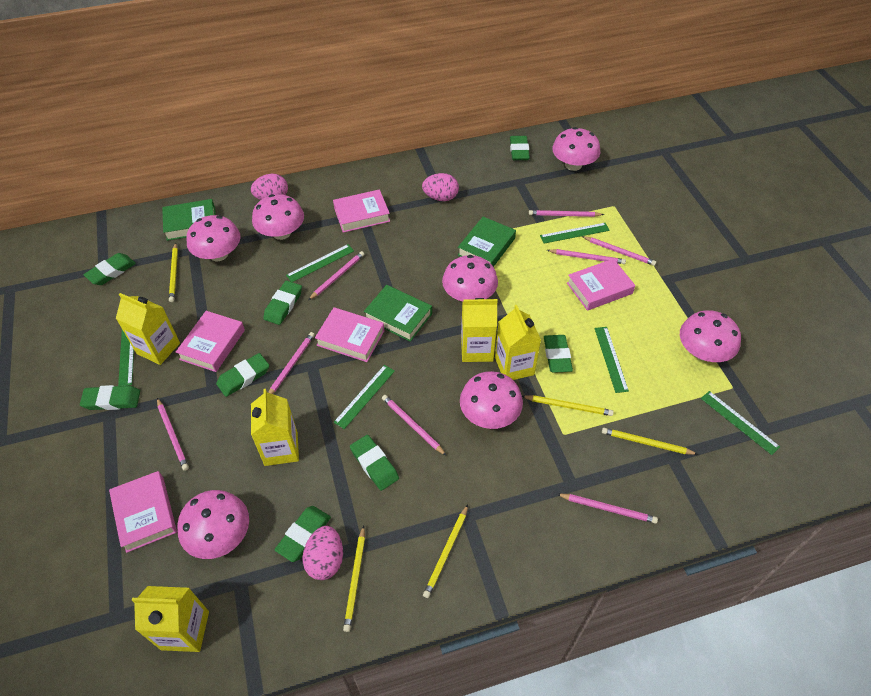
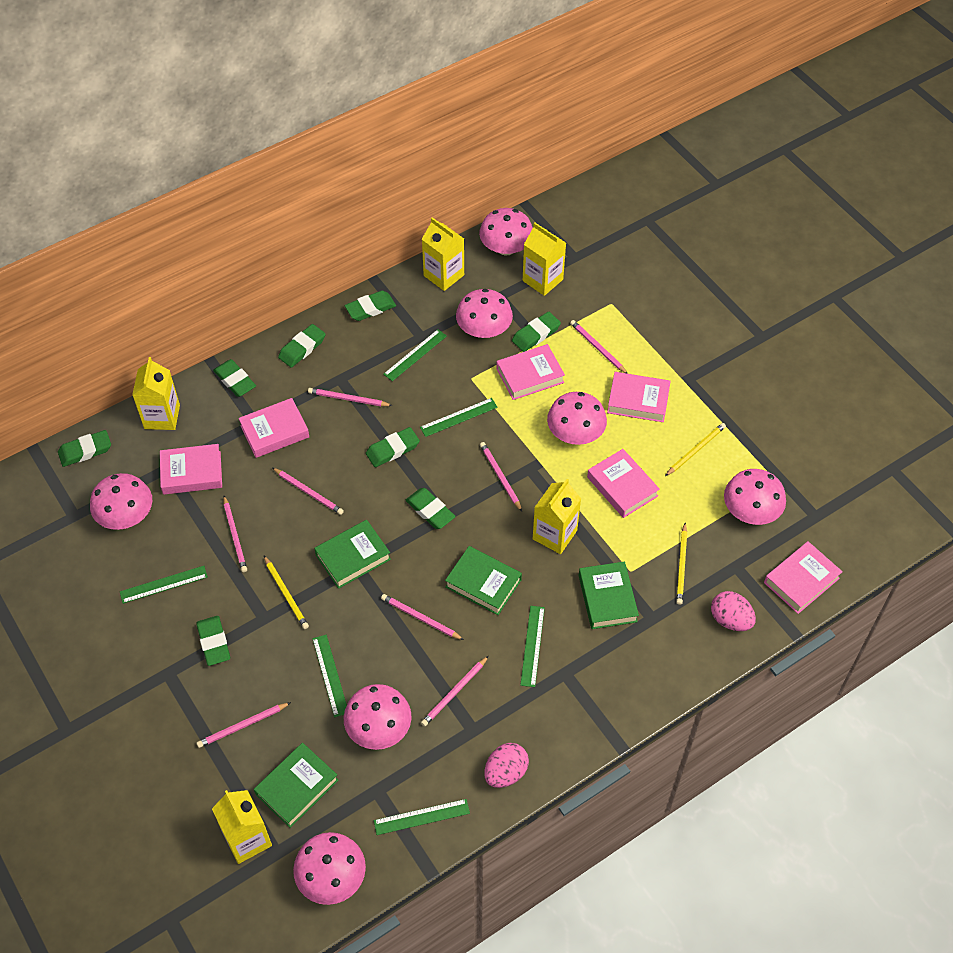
green book: [162,199,216,241] [364,285,432,342] [458,217,516,267] = 3 -> [254,743,339,828] [314,520,391,589] [445,546,522,615] [579,561,639,629] = 4
pink book: [109,471,177,553] [176,311,245,372] [315,307,384,362] [333,189,390,233] [567,259,635,311] = 5 -> [160,444,222,495] [239,398,309,458] [497,344,565,400] [587,449,660,518] [607,372,671,422] [764,541,843,614] = 6
pink egg: [251,174,288,200] [302,526,343,580] [422,173,459,201] = 3 -> [484,743,529,788] [711,591,756,631] = 2
yellow pencil: [169,243,178,302] [343,526,365,632] [423,505,468,598] [522,395,614,416] [602,428,697,455] = 5 -> [264,556,309,629] [665,423,726,476] [676,523,687,605] = 3

